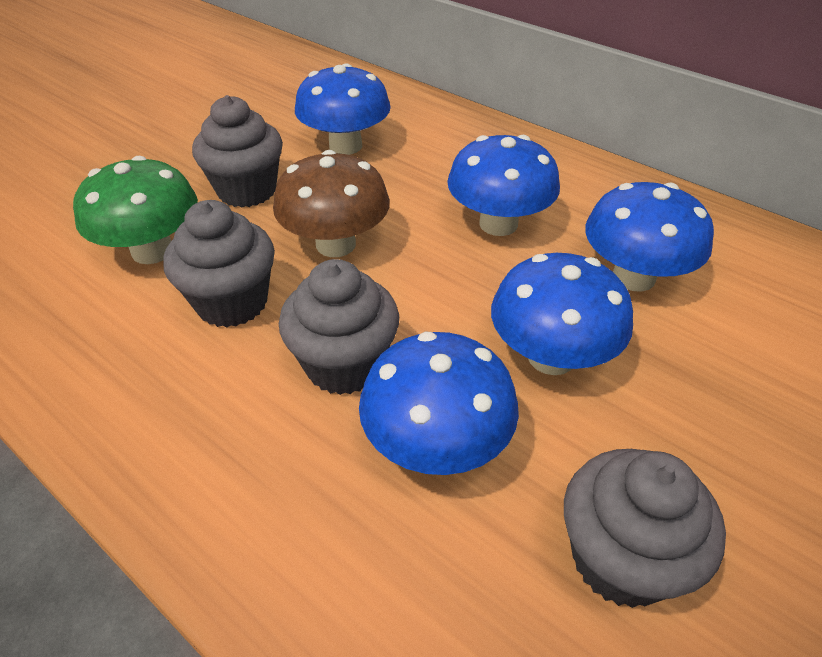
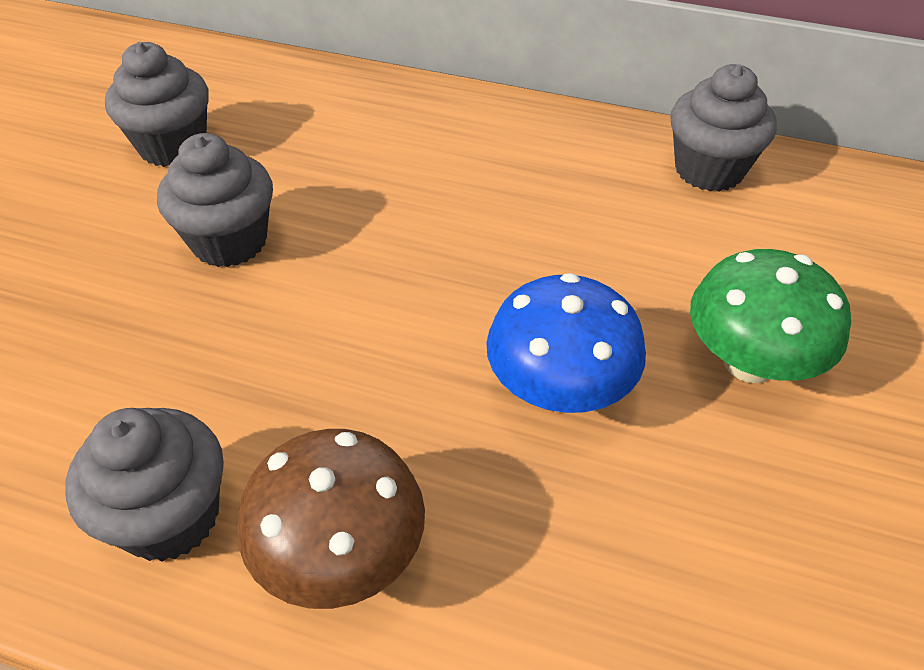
blue mushroom: [295,63,391,155] [359,331,519,475] [447,135,560,236] [491,253,633,375] [585,182,714,292] = 5 -> [486,273,646,413] = 1

